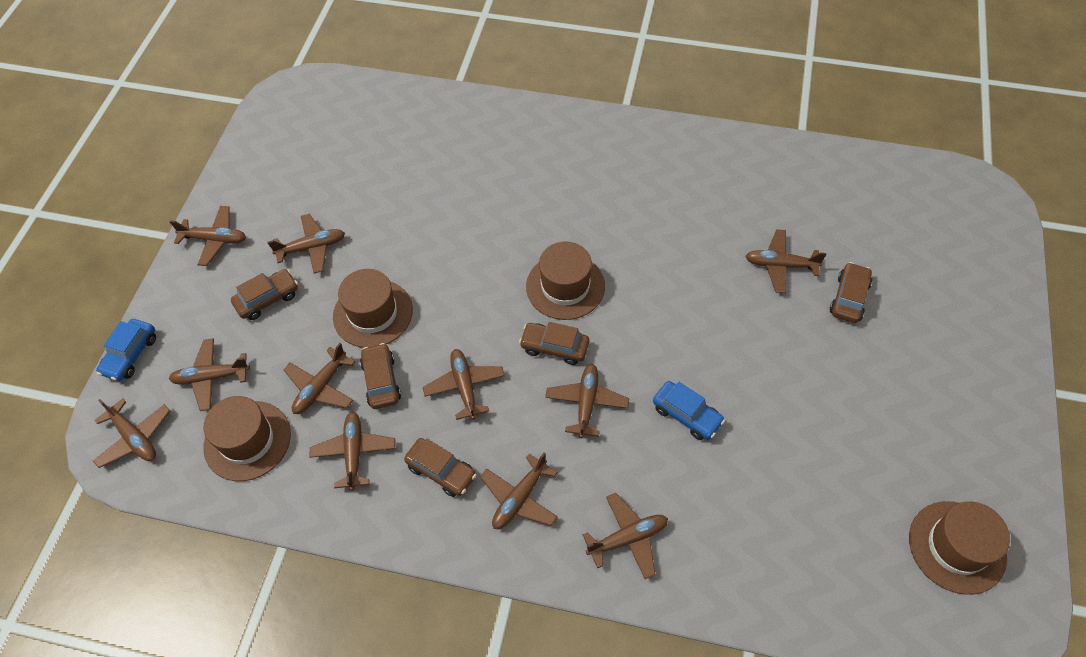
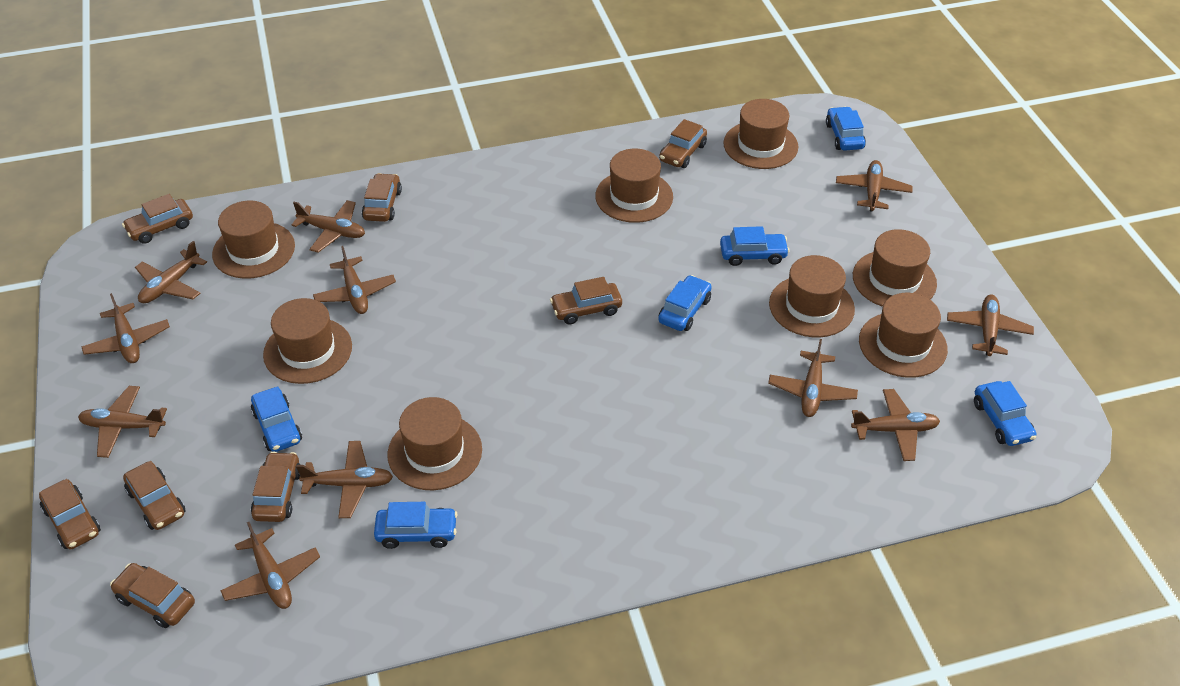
blue car: [96,319,156,381] [653,381,725,440] = 2 -> [251,386,302,452] [374,502,458,549] [658,275,712,331] [720,226,790,266] [826,106,866,151] [974,381,1036,446] = 6
brown car: [231,269,298,320] [360,343,401,409] [404,438,477,497] [519,322,589,365] [830,262,872,323] = 5 -> [39,479,101,549] [110,563,195,628] [122,194,193,244] [123,461,186,530] [251,452,300,522] [362,173,402,222] [550,277,622,324] [659,119,707,168] = 8
brown hat: [203,396,291,481] [333,269,413,348] [526,241,605,320] [909,501,1010,595] = 4 -> [212,201,295,279] [263,298,352,384] [387,397,482,490] [595,149,673,223] [723,99,798,169] [769,255,855,337] [853,229,937,307] [859,293,948,378] = 8

